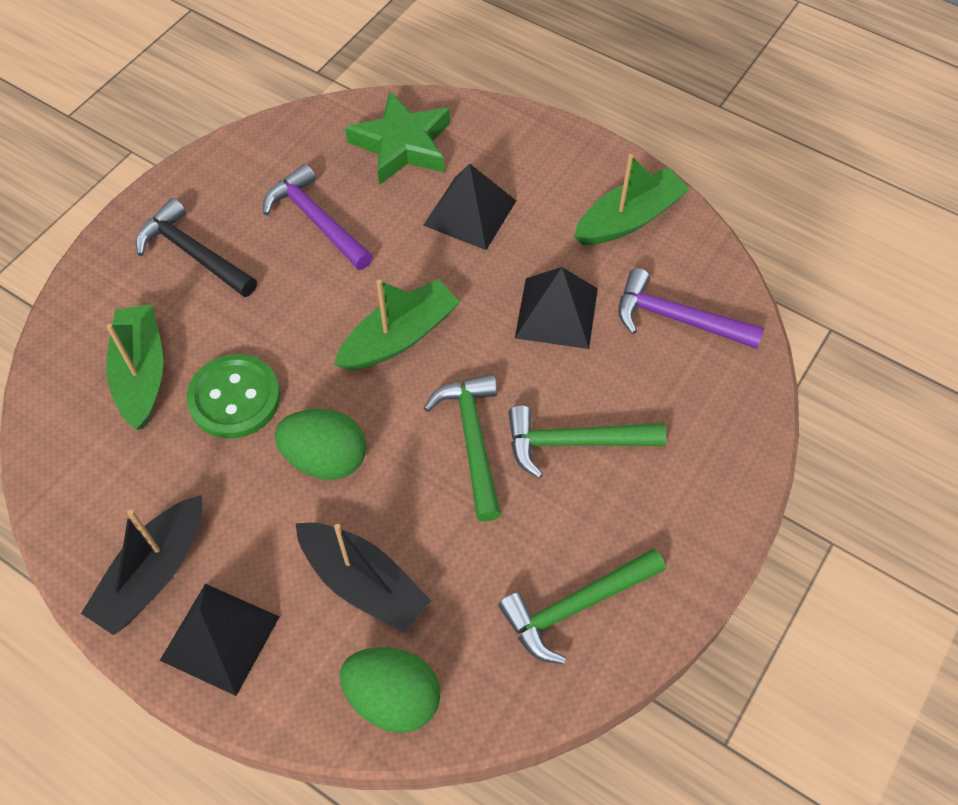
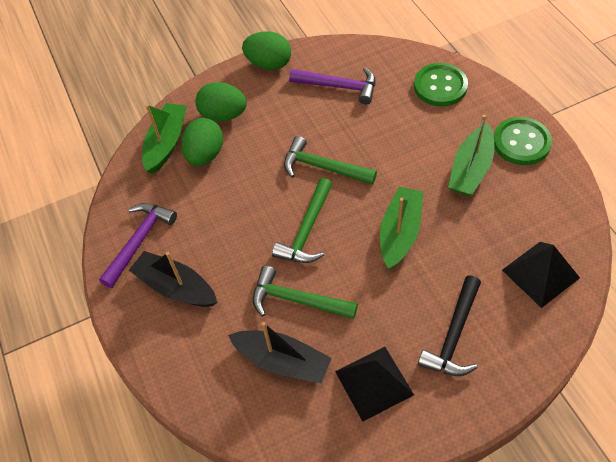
black pyramid: [160,584,279,696] [423,163,516,250] [515,267,598,349] = 3 -> [335,347,414,422] [502,242,580,308] = 2
green button: [186,354,281,438] = 1 -> [414,63,468,106] [494,117,552,165] = 2
green egg: [274,409,367,480] [340,647,440,733] = 2 -> [181,118,223,166] [195,82,247,122] [242,32,291,70] = 3
green star: [345,91,450,185] = 1 -> none = 0

